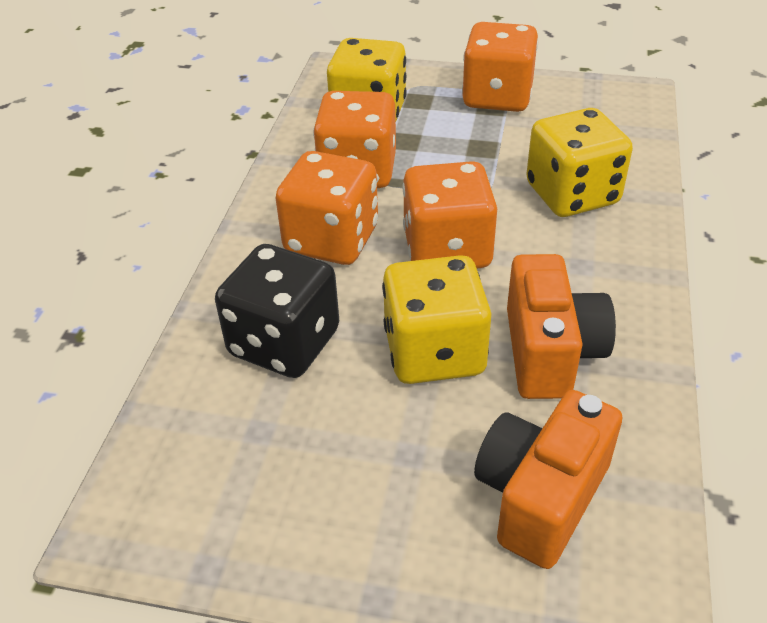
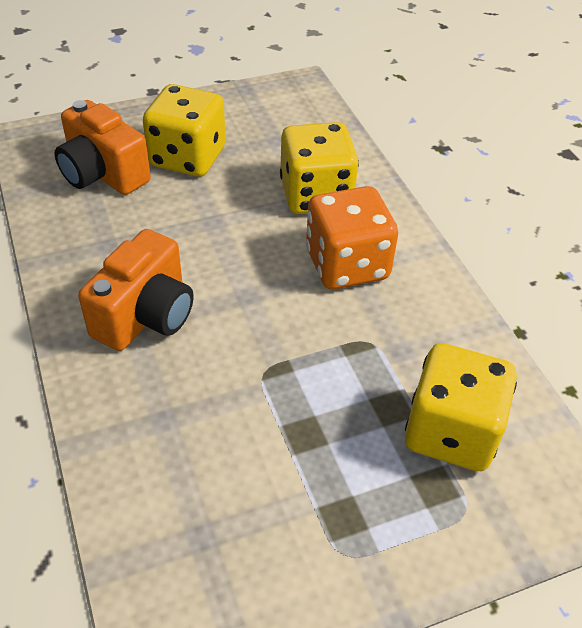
black dice: [215,244,339,378] = 1 -> none = 0
orange dice: [276,151,378,265] [313,91,396,188] [403,161,497,268] [462,22,538,112] = 4 -> [306,186,398,290] = 1

